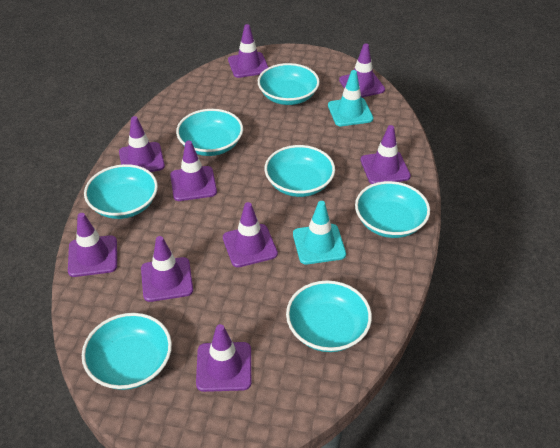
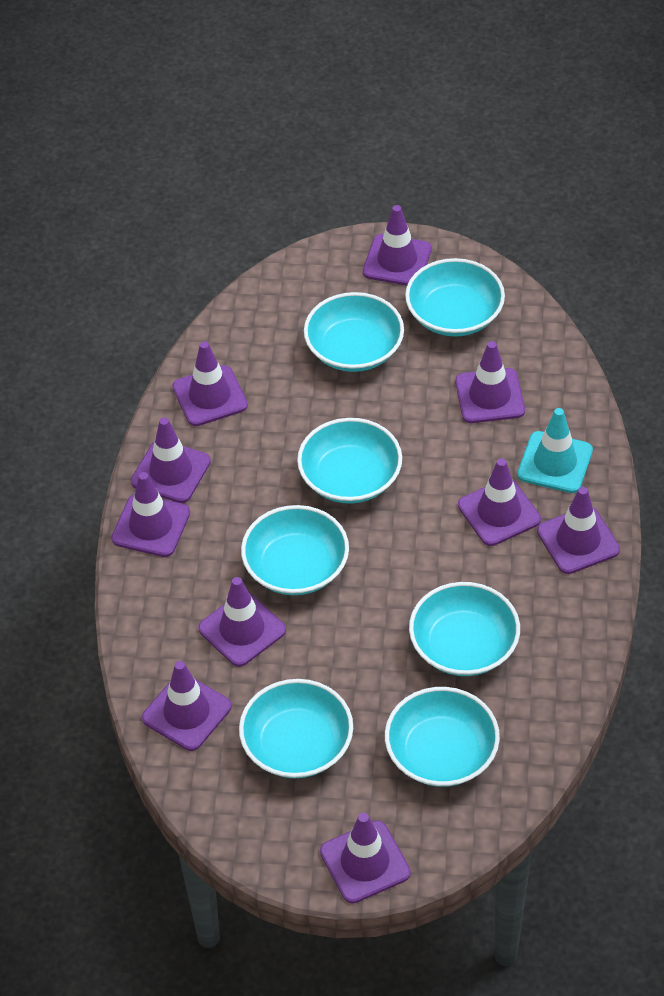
purple traffic cone: [68,213,117,277] [119,116,165,172] [141,236,193,302] [170,141,217,201] [196,324,251,392] [223,202,278,267] [228,24,268,78] [339,43,385,98] [361,125,411,184] = 9 -> [111,472,190,557] [131,417,211,503] [142,661,231,751] [172,341,248,426] [198,577,286,667] [320,813,411,904] [363,205,432,286] [455,341,525,423] [458,458,541,546] [537,487,620,574] = 10
turquoise traffic cone: [293,201,346,264] [328,70,373,126] = 2 -> [517,408,593,493] = 1

